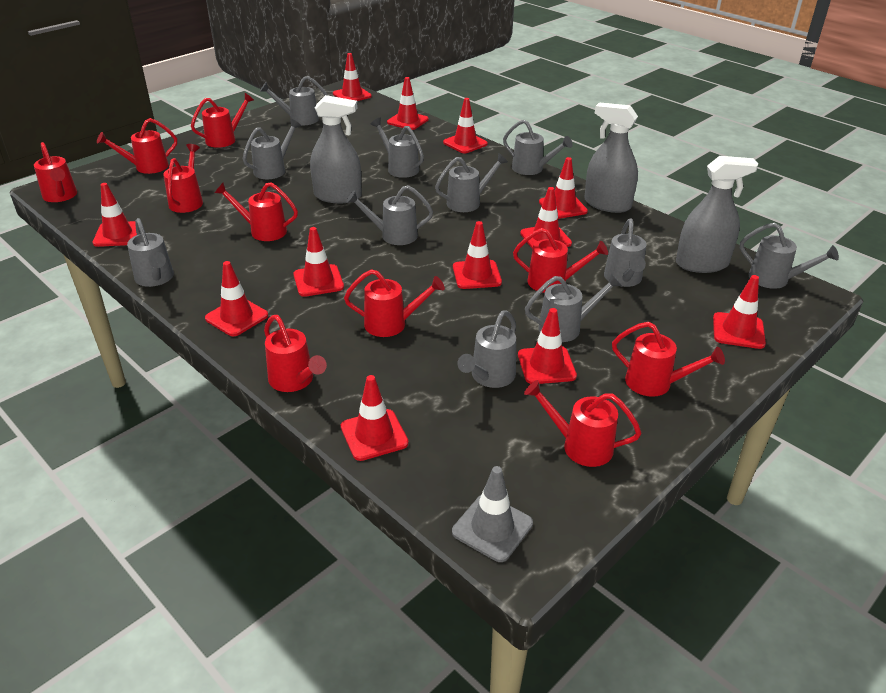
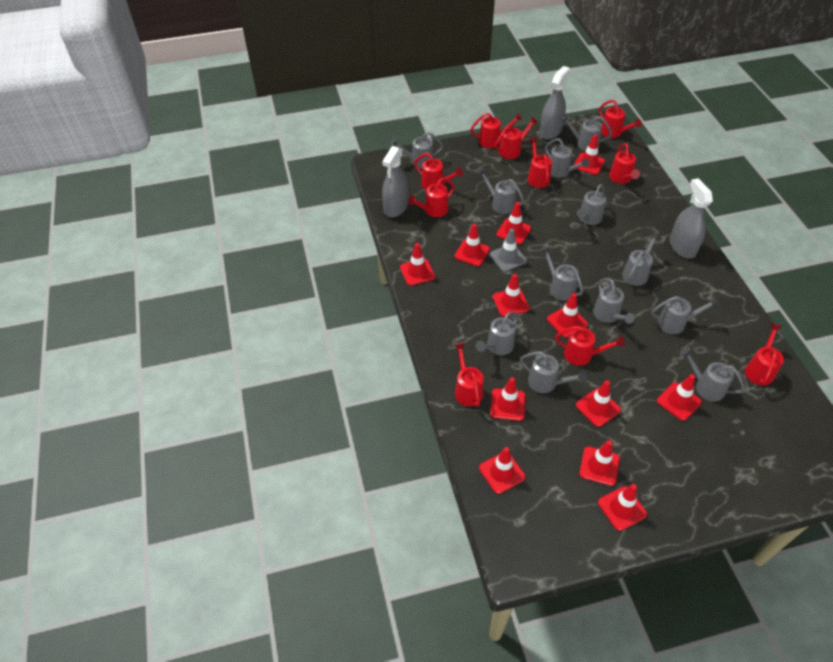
grey watering can: [127,218,174,287] [243,119,301,179] [260,76,327,125] [346,185,433,245] [370,118,424,178] [435,153,508,212] [457,311,516,388] [503,120,573,175] [525,273,622,342] [604,219,646,287] [740,223,839,289] = 11 -> [390,132,443,169] [475,312,519,355] [477,168,524,214] [520,352,587,393] [540,246,583,301] [545,138,589,178] [561,114,612,151] [577,184,606,225] [593,278,635,324] [622,232,661,286] [651,296,719,334] [680,347,745,402] = 12

